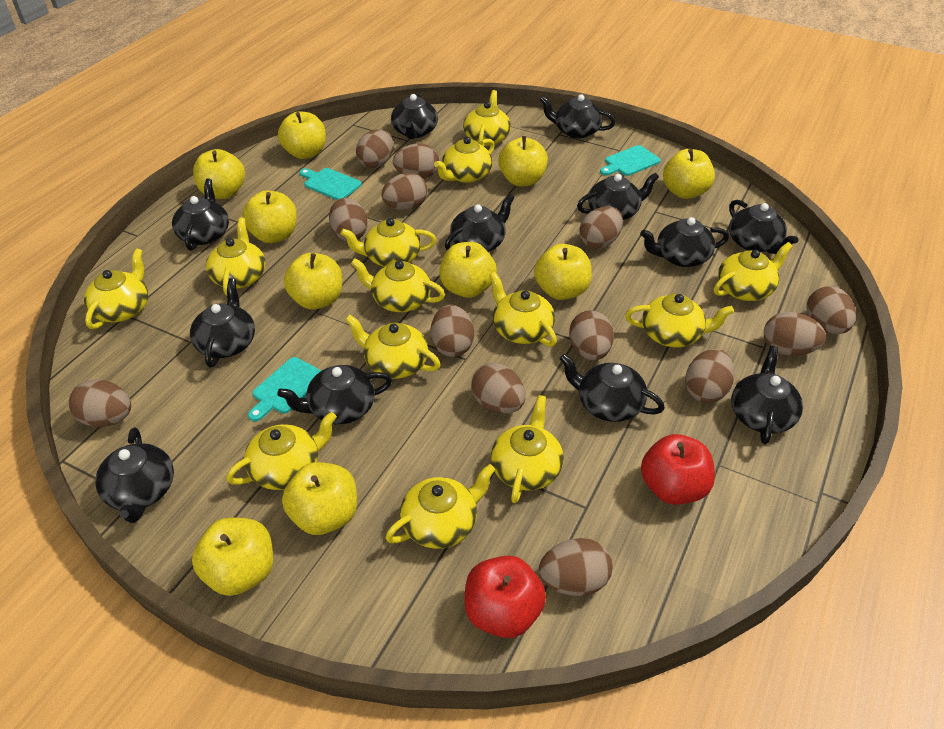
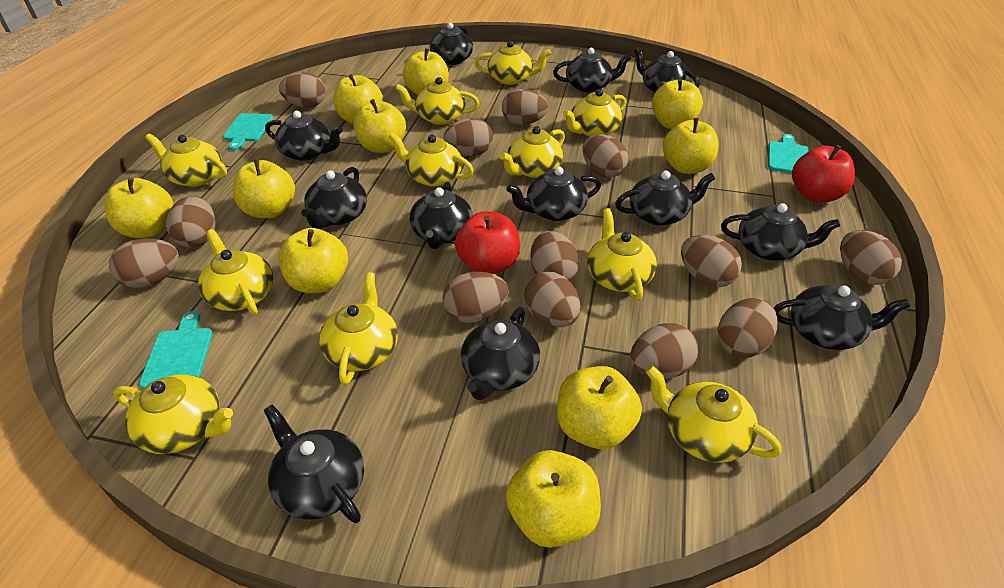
yellow teapot: [84,248,148,329] [206,218,266,296] [226,412,337,490] [340,218,436,267] [345,315,441,379] [351,258,445,312] [385,464,496,549] [434,137,495,183] [463,90,511,146] [489,272,557,347] [491,395,564,503] [625,294,734,347] [713,242,793,301] = 13 -> [114,374,233,454] [145,133,227,187] [198,229,273,315] [319,272,398,385] [389,133,474,187] [395,77,479,125] [475,41,551,85] [500,126,565,178] [563,89,626,136] [587,208,657,301] [646,365,782,463] = 11

